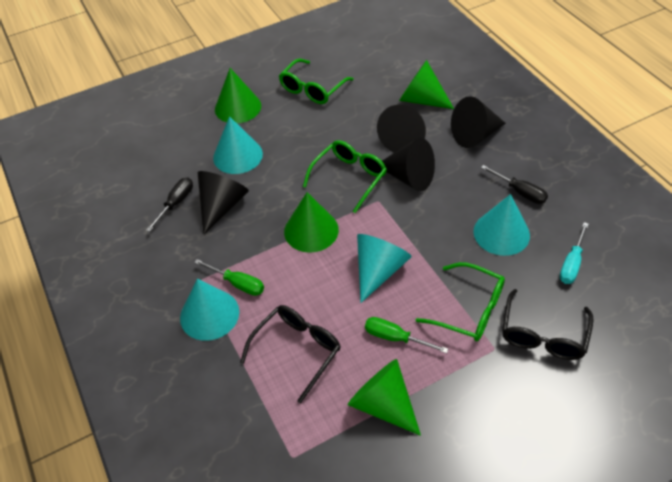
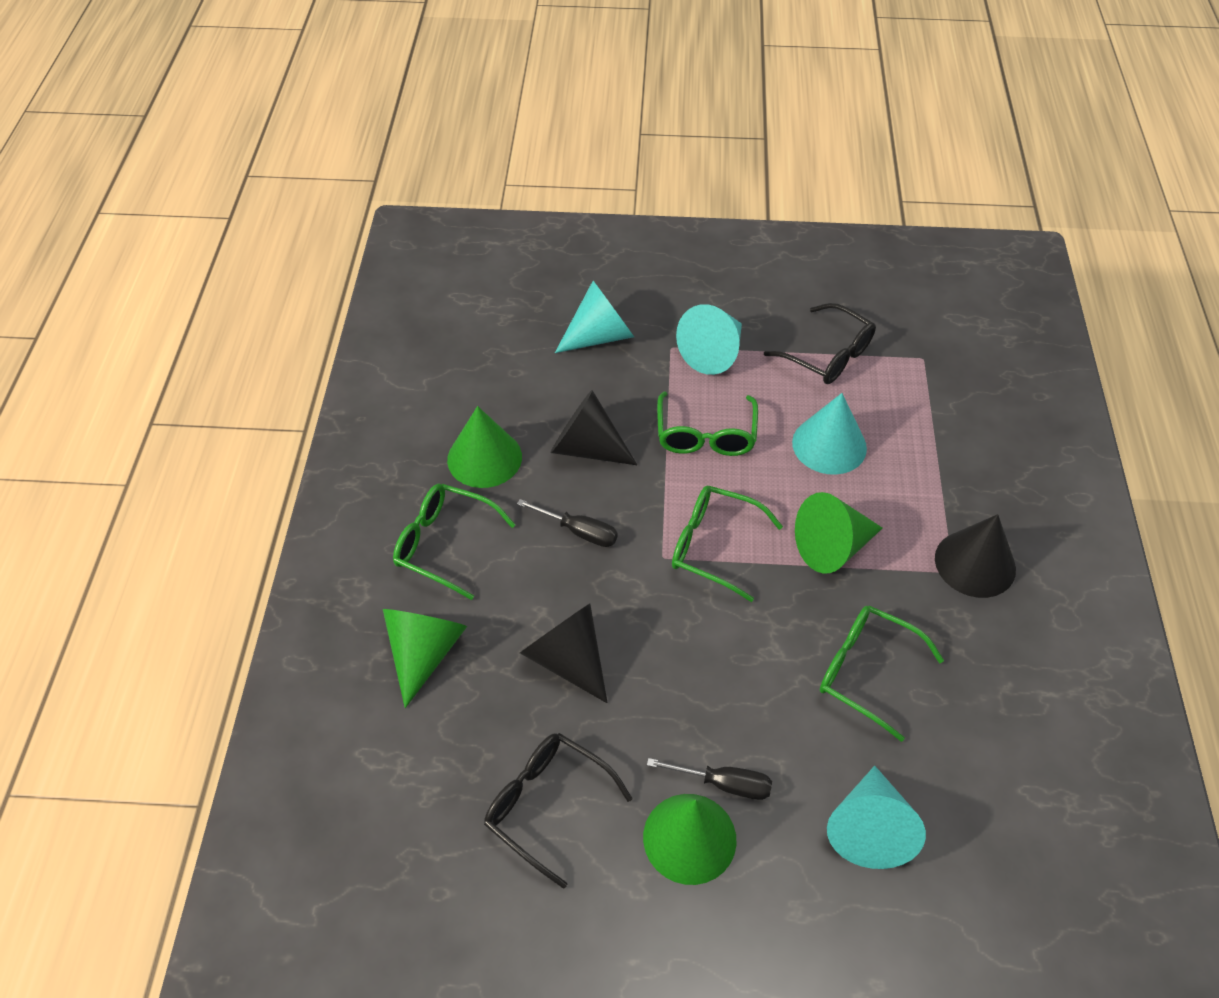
black cone: [198,171,249,235] [377,105,426,153] [382,138,435,192] [451,96,506,148] = 4 -> [520,603,608,703] [551,390,637,465] [935,514,1016,598] = 3
green glasses: [279,59,354,104] [303,140,387,213] [416,262,505,341] = 3 -> [393,484,516,600] [657,392,758,456] [672,486,783,602] [820,606,944,742] = 4
green screwdriver: [194,259,264,296] [365,317,448,354] = 2 -> none = 0
turquoise screwdriver: [560,222,589,284] = 1 -> none = 0

